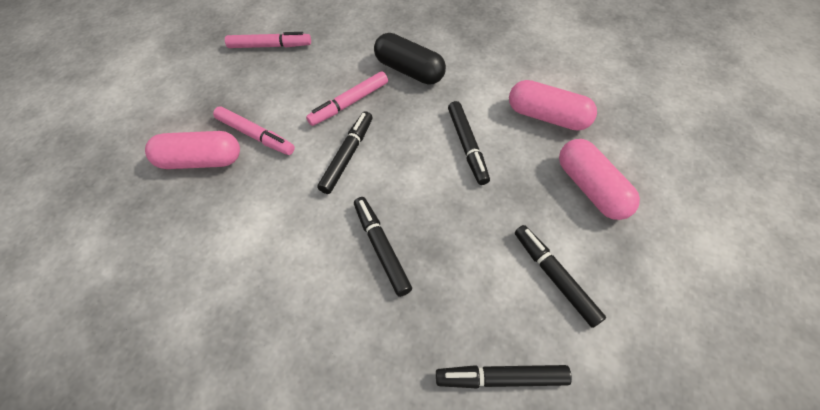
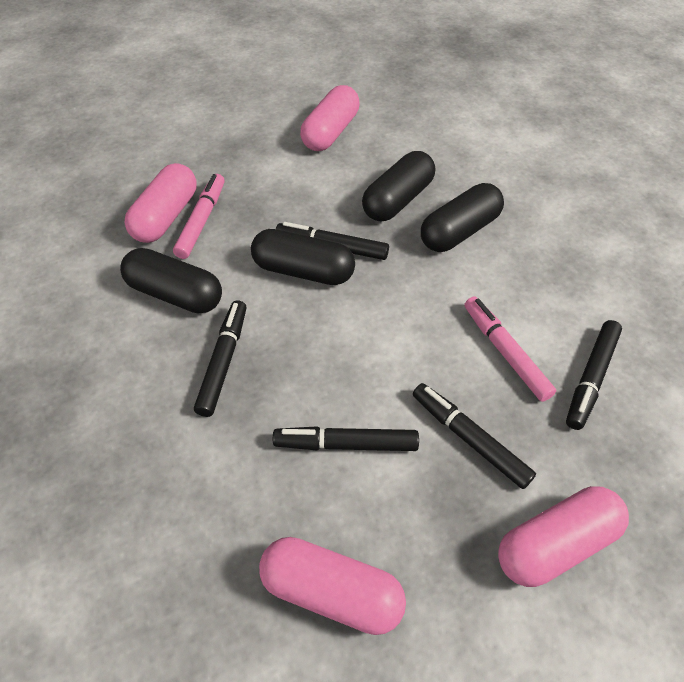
black capsule: [374,33,446,85] = 1 -> [120,248,222,314] [251,229,355,285] [362,151,435,221] [421,183,504,252] = 4
pink capsule: [145,131,240,169] [509,80,597,131] [559,139,640,220] = 3 -> [124,163,197,243] [259,537,406,635] [300,85,360,151] [498,486,629,587] = 4
pink marker: [213,106,295,155] [225,32,311,48] [306,71,388,126] = 3 -> [173,174,225,259] [465,296,556,402] = 2

